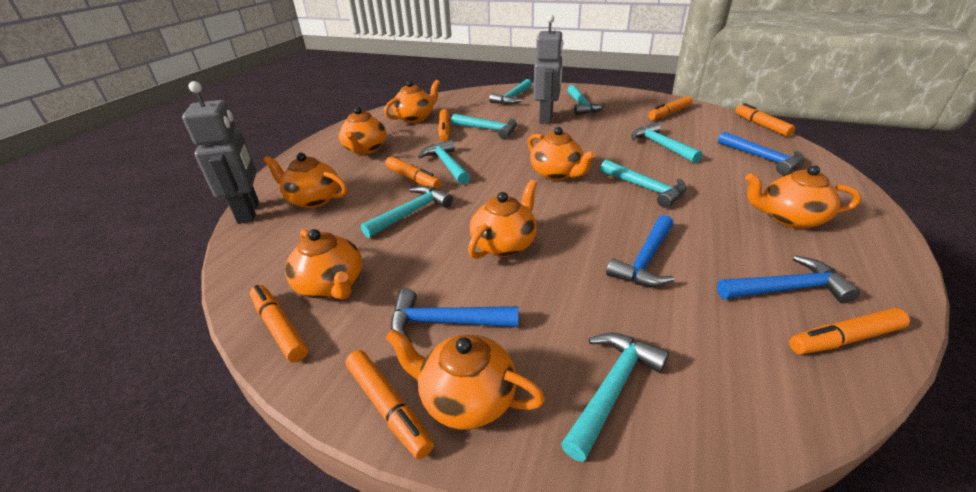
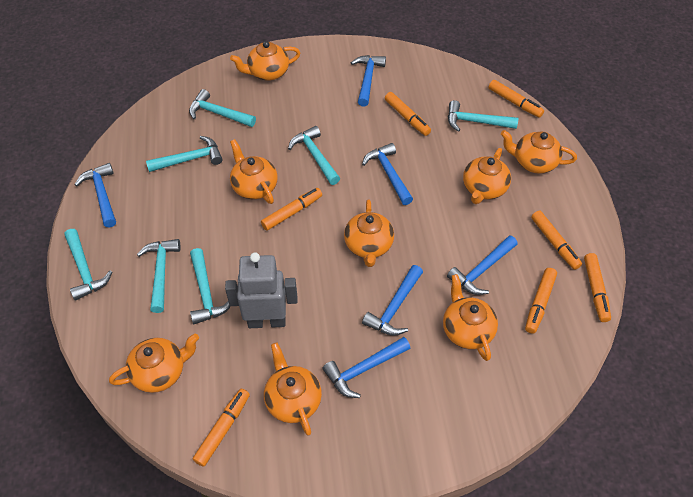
blue hammer: [391,288,518,342] [606,215,674,287] [717,255,860,304] [718,132,804,174] = 4 -> [75,163,116,228] [323,337,410,398] [351,55,386,107] [362,143,413,205] [362,265,423,336] [447,235,518,295] = 6
grey robot: [182,81,259,224] [533,15,563,124] = 2 -> [225,252,297,328] = 1
turquoise hammer: [361,186,453,238] [418,140,470,185] [451,114,517,139] [489,79,532,105] [561,333,669,462] [567,85,606,115] [600,159,687,208] [631,122,702,163] = 8 -> [64,229,112,301] [137,239,181,313] [146,136,223,172] [189,89,256,127] [190,248,230,324] [288,126,340,185] [448,100,518,132] = 7

